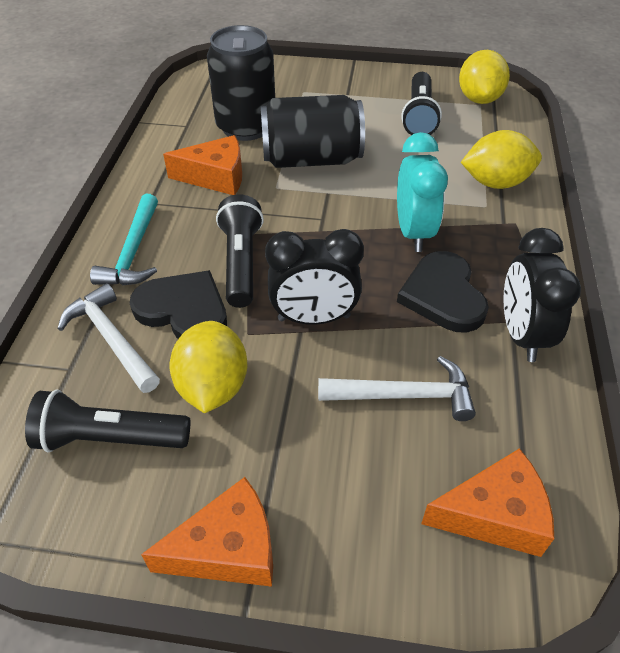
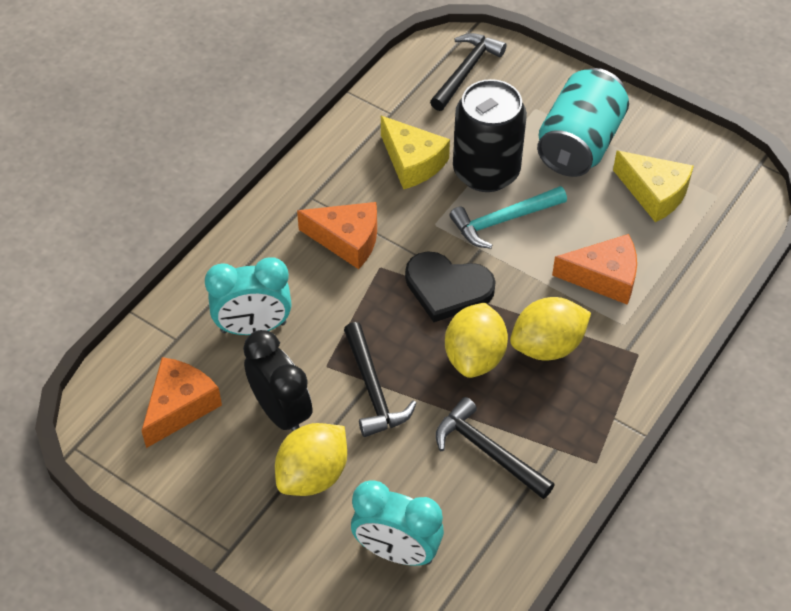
black can: [207,25,275,141] [261,95,365,168] = 2 -> [453,79,527,192] = 1
black clock: [265,229,364,325] [503,228,581,362] = 2 -> [243,330,312,432] = 1
black flashlight: [25,390,190,452] [216,194,264,308] [401,72,442,135] = 3 -> none = 0
black hammer: none = 0 -> [344,322,417,437] [430,33,506,111] [436,397,555,499] = 3
black heart: [130,270,227,339] [397,251,489,332] = 2 -> [405,251,496,322] = 1
turquoise can: none = 0 -> [537,68,629,177] = 1
turquoise clock: [397,132,448,252] = 1 -> [205,257,292,335] [351,480,444,566] = 2
white hammer: [57,283,160,393] [318,356,476,421] = 2 -> none = 0
yellow cheese: none = 0 -> [381,116,450,189] [613,151,694,222] = 2

